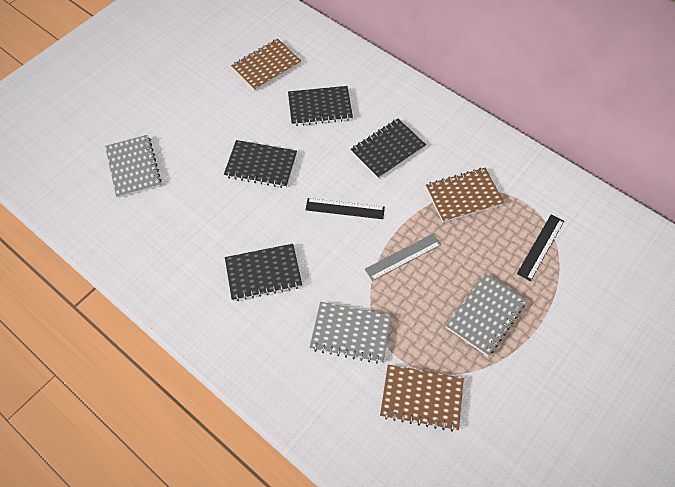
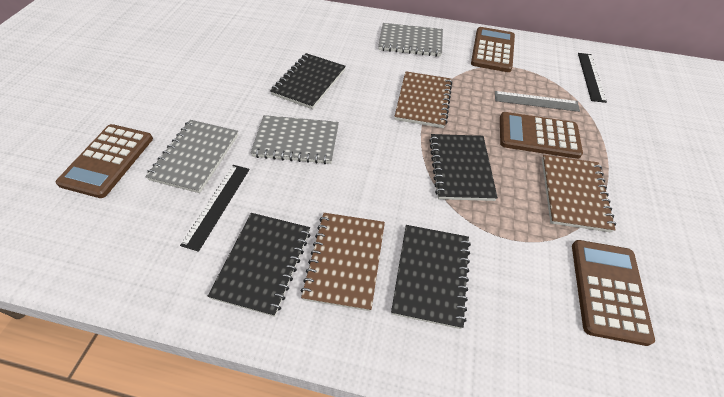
brown calculator: none = 0 -> [56,124,153,198] [471,27,515,72] [500,112,583,159] [572,240,655,346] = 4

